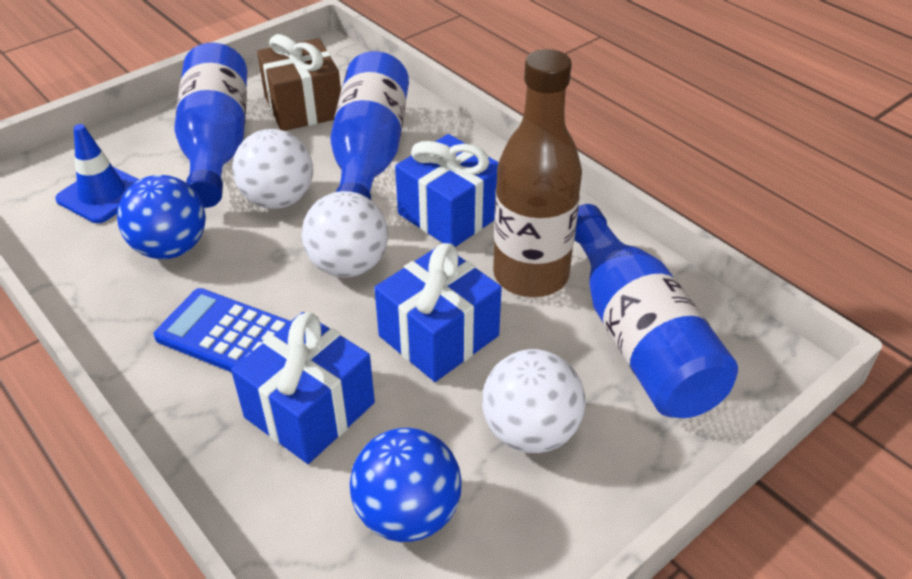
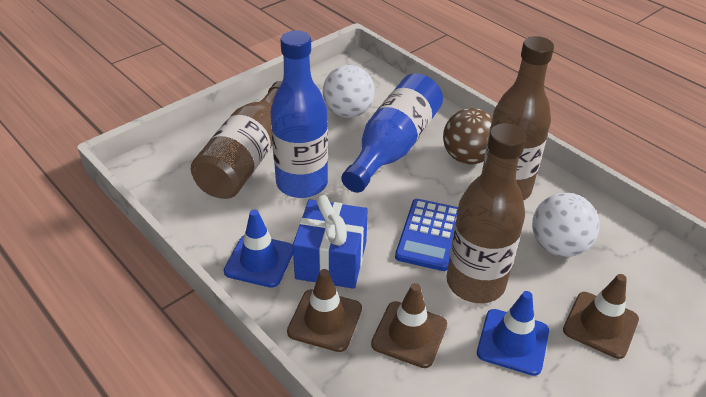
blue ball: [117,175,206,259] [350,428,462,542] = 2 -> none = 0
blue bottle: [175,43,247,208] [330,51,409,200] [575,204,738,418] = 3 -> [270,30,328,198] [341,73,443,193] = 2
blue gift: [231,312,375,464] [374,243,502,382] [395,134,498,247] = 3 -> [293,195,368,289] = 1
blue traffic cone: [55,124,139,223] = 1 -> [224,209,293,288] [477,291,549,376] = 2
brown ball: none = 0 -> [443,108,493,164] = 1
brown bottle: [493,49,582,297] = 1 -> [191,81,282,199] [446,123,526,303] [482,36,554,200] = 3
brown gift: [257,34,341,131] = 1 -> none = 0
brown traffic cone: none = 0 -> [287,269,362,352] [371,283,447,368] [563,274,639,359] = 3
white ball: [232,129,313,209] [302,191,388,278] [482,349,585,453] = 3 -> [323,65,375,118] [532,193,600,257] = 2

